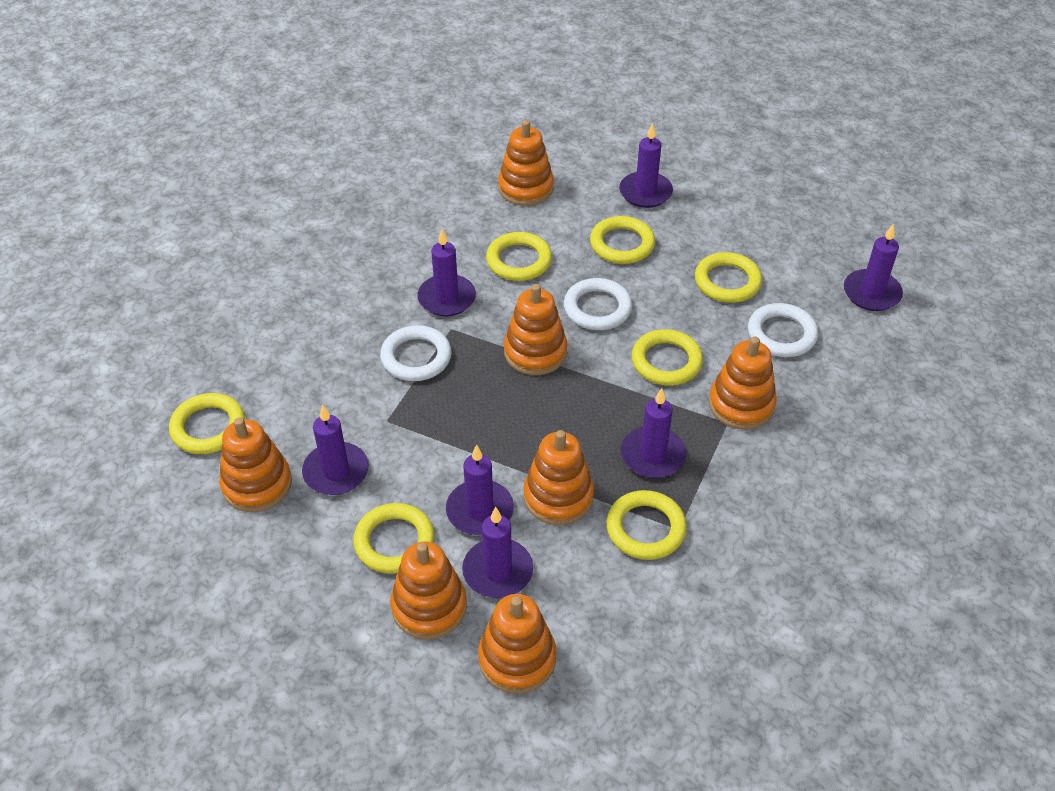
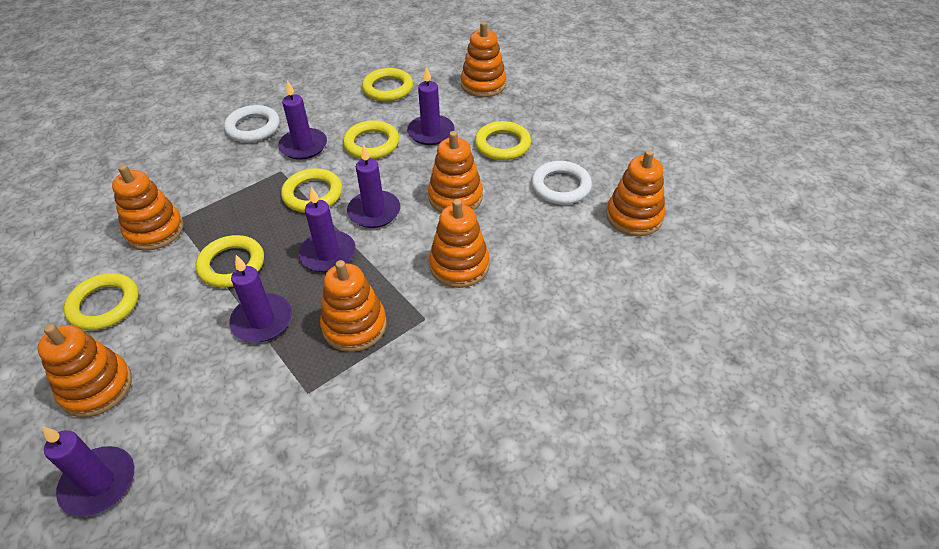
purple candle: [302,404,369,495] [417,230,476,316] [446,444,514,535] [462,507,533,598] [619,123,673,208] [621,388,686,478] [844,224,903,311] = 7 -> [42,426,134,517] [229,255,292,342] [278,80,327,160] [299,187,356,272] [347,144,401,228] [407,66,455,145] = 6
white ring: [380,325,452,381] [564,278,632,330] [748,303,818,357] = 3 -> [224,105,280,142] [531,161,592,204] = 2
yellow ring: [169,393,245,454] [353,503,435,574] [486,232,552,281] [590,216,655,264] [606,490,687,560] [631,329,703,385] [695,252,762,303] = 7 -> [63,273,139,330] [196,235,264,288] [281,168,342,213] [343,120,399,159] [362,68,413,102] [475,121,531,160] = 6

